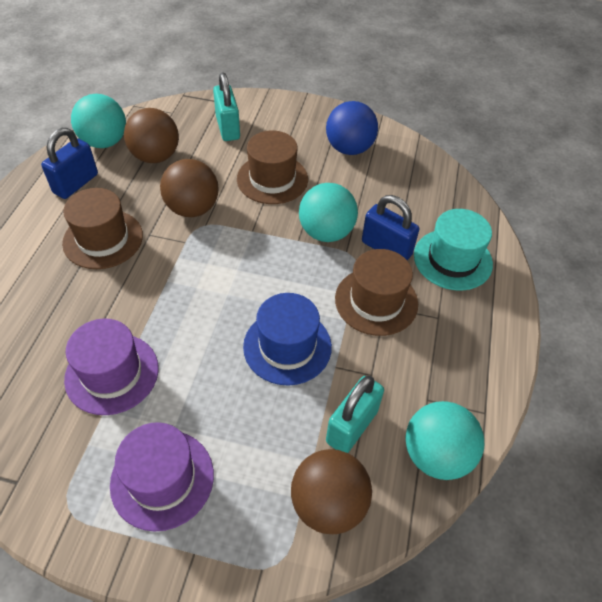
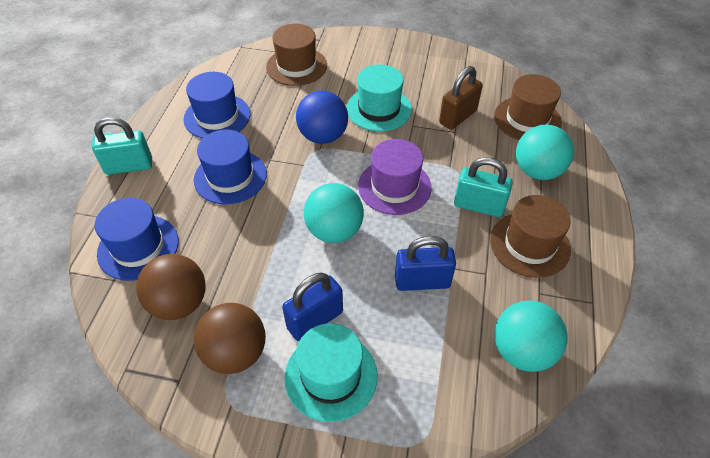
blue hat: [243,293,332,385] = 1 -> [95,198,179,281] [184,72,250,139] [194,130,267,205] = 3
brown ball: [124,108,179,163] [160,159,219,217] [291,449,372,534] = 3 -> [136,254,206,320] [194,303,266,374] = 2
brown padlock: none = 0 -> [439,66,483,130] = 1
purple hat: [64,319,159,415] [110,422,214,532] = 2 -> [358,139,432,215] = 1
turquoise hat: [414,209,493,291] = 1 -> [285,323,378,422] [347,64,412,132] = 2

